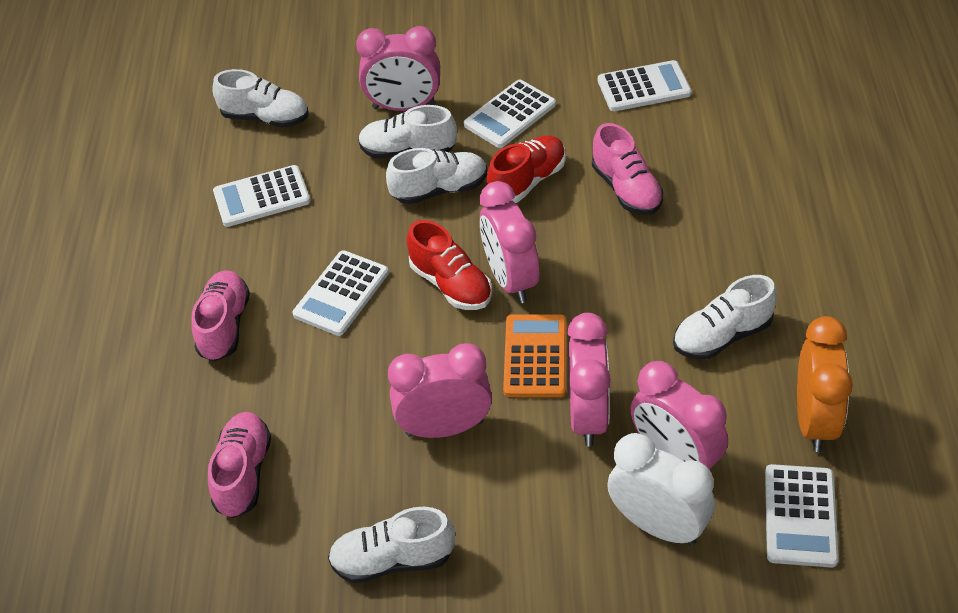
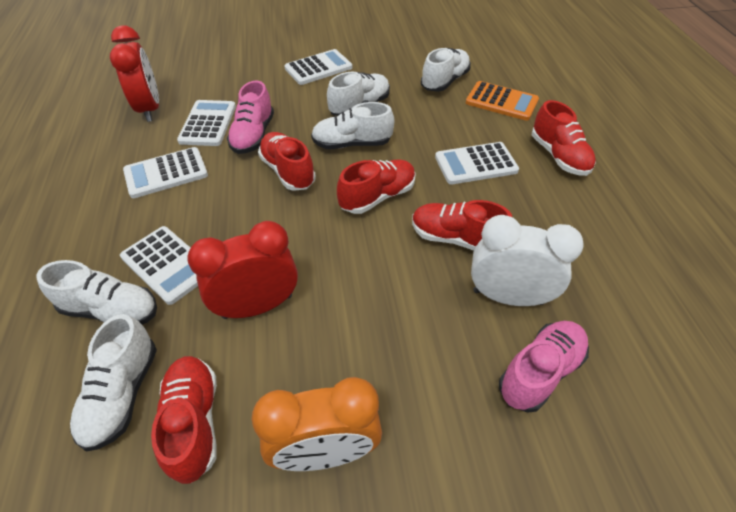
pink clock: [356,26,440,111] [388,343,492,438] [480,181,539,303] [567,313,611,447] [631,361,728,469] = 5 -> none = 0
pink shoe: [191,270,250,362] [208,412,271,518] [592,123,663,215] = 3 -> [227,81,274,154] [499,321,589,413] = 2
red clock: none = 0 -> [110,25,159,122] [187,221,298,319] = 2
red shoe: [407,220,492,310] [487,135,566,203] = 2 -> [151,356,217,484] [258,132,316,191] [337,159,416,214] [412,200,512,251] [532,100,596,176] = 5

